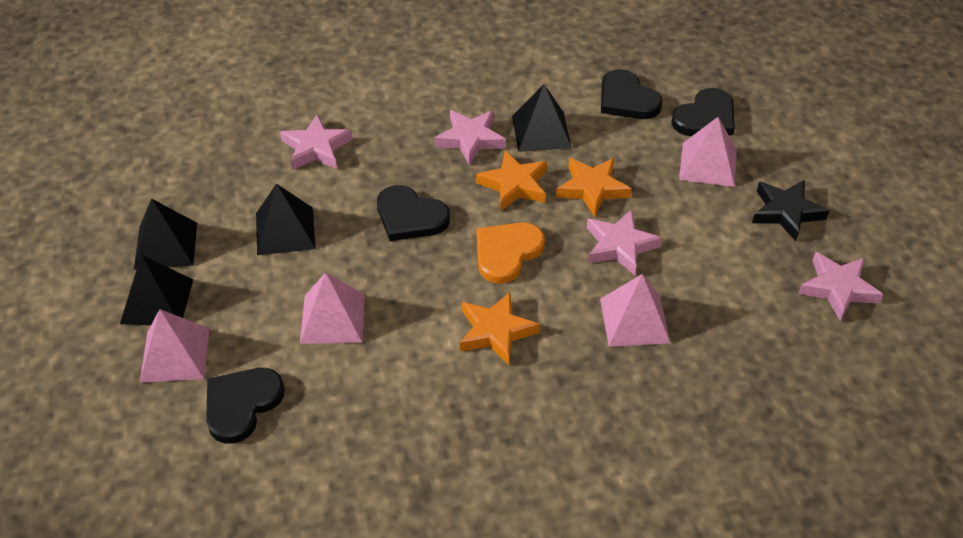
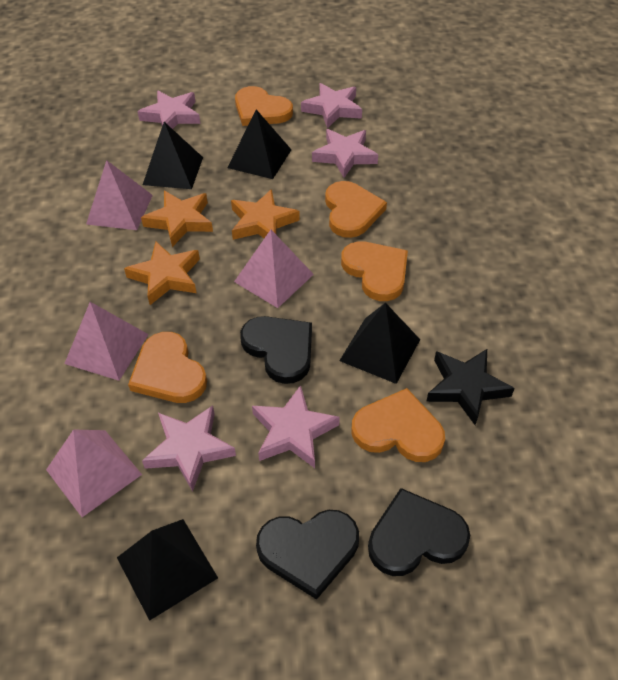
black heart: [206,368,285,444] [377,185,450,241] [601,69,663,119] [671,88,735,136] = 4 -> [240,316,312,384] [256,510,359,600] [368,488,470,576] = 3
orange heart: [477,222,545,284] = 1 -> [128,332,207,403] [235,86,293,126] [325,181,387,238] [341,241,408,301] [351,388,445,462] = 5
pink star: [280,114,353,170] [434,110,506,166] [587,209,662,275] [798,252,884,321] = 4 -> [137,91,200,129] [142,406,236,492] [252,385,340,468] [301,83,362,128] [312,129,378,178] = 5

